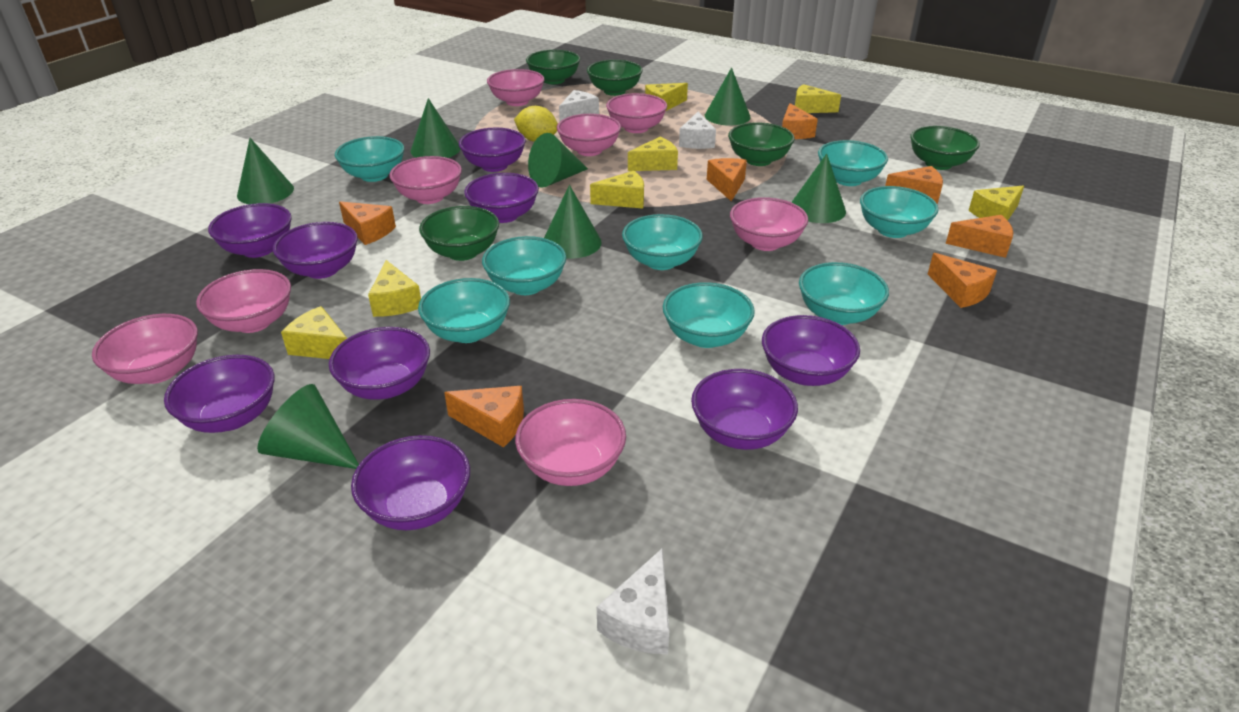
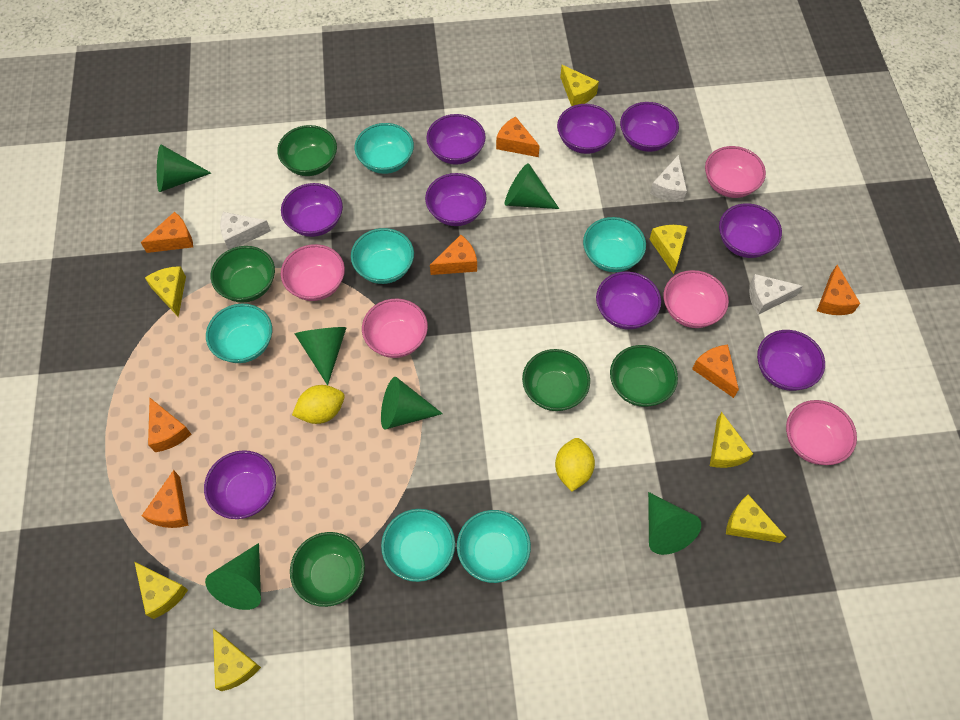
green cone: [237,138,294,204] [257,384,359,469] [411,98,460,158] [528,133,588,188] [544,185,602,259] [705,67,751,126] [792,154,846,223] = 7 -> [157,144,211,192] [205,543,261,610] [295,327,346,385] [381,377,443,429] [505,163,559,209] [648,492,701,555] = 6
pink bowl: [92,314,198,384] [196,269,291,333] [390,156,462,204] [487,69,545,106] [515,399,626,486] [557,114,621,156] [606,93,667,133] [730,197,808,251] = 8 -> [281,244,345,301] [362,298,428,358] [664,270,729,328] [705,146,766,198] [786,400,857,465] = 5
turquoise bowl: [335,136,404,182] [418,278,510,343] [482,236,566,295] [622,214,703,270] [663,282,755,348] [799,262,889,325] [818,140,888,186] [860,186,939,238] = 8 -> [206,304,272,363] [351,228,414,284] [354,123,414,174] [381,509,455,582] [457,510,531,583] [583,217,646,272] = 6
yellow lemon: [514,106,558,142] = 1 -> [292,385,345,424] [555,438,595,491] = 2

